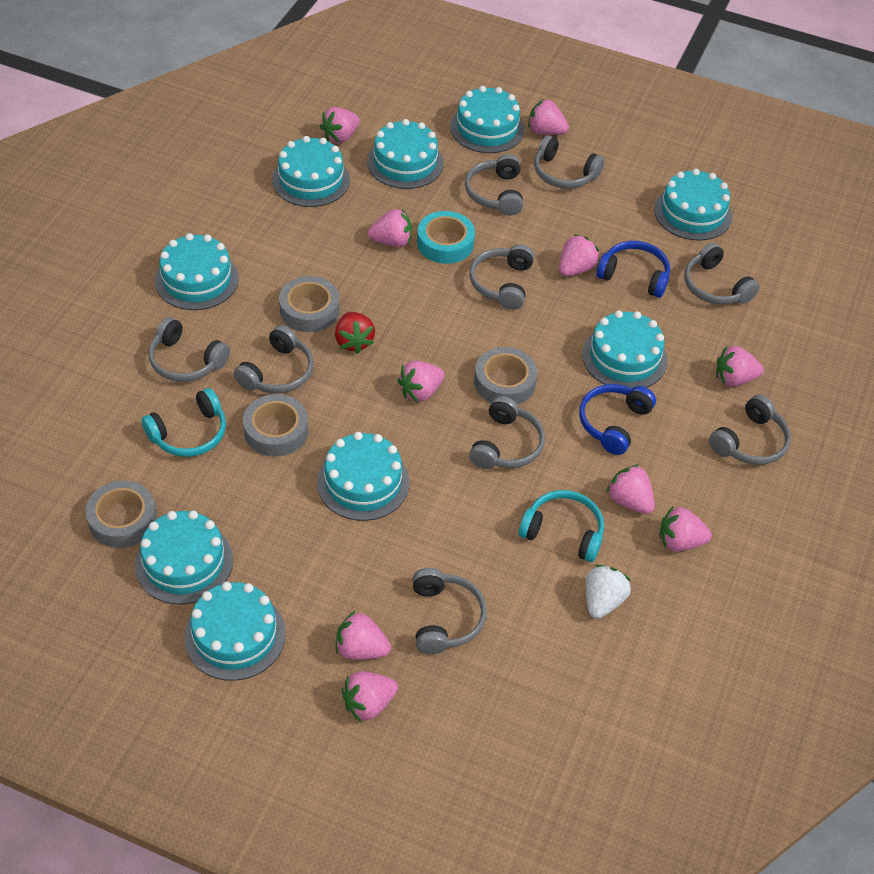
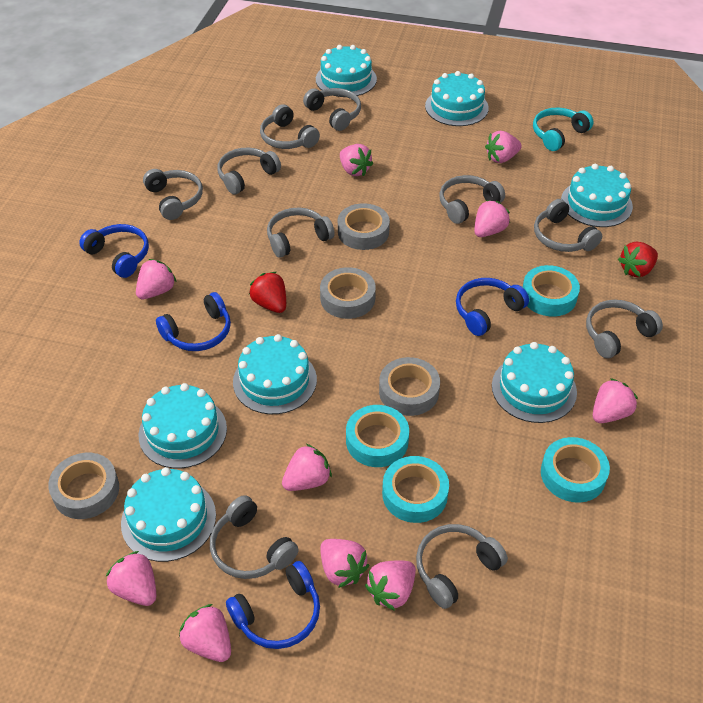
blue headphones: [579,384,656,455] [596,241,670,298] = 2 -> [79,224,149,278] [156,292,231,351] [226,561,320,649] [456,278,529,336] = 4
grey headphones: [149,317,230,382] [234,325,314,393] [412,568,487,654] [465,154,523,215] [469,244,534,310] [469,396,545,469] [534,135,604,189] [684,243,760,305] [709,395,791,465] = 9 -> [143,169,203,220] [210,495,299,579] [217,147,281,195] [260,104,320,149] [267,207,335,258] [303,88,361,131] [416,524,508,609] [439,175,505,224] [534,199,602,252] [586,300,663,358] = 10
red strawberry: [335,312,375,354] = 1 -> [249,272,286,313] [618,242,658,277] = 2
turquoise cake: [135,510,233,605] [155,233,239,310] [184,582,286,681] [272,136,350,207] [317,432,409,521] [367,119,444,189] [450,86,525,153] [582,310,668,388] [654,169,732,241] = 9 -> [121,467,216,562] [139,383,227,469] [233,334,317,414] [316,45,377,97] [425,71,489,126] [492,342,577,423] [561,164,633,227] = 7
turquoise headphones: [141,388,226,457] [519,490,604,562] = 2 -> [533,108,593,151] = 1
turquoise tape: [417,211,475,264] = 1 -> [346,405,409,467] [382,456,449,523] [523,265,580,317] [541,437,610,503] = 4
white strawberry: [586,565,631,619] = 1 -> none = 0

